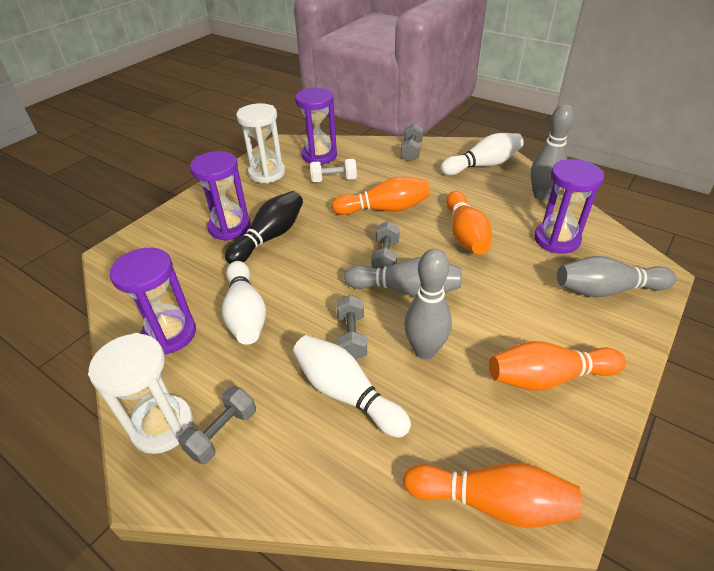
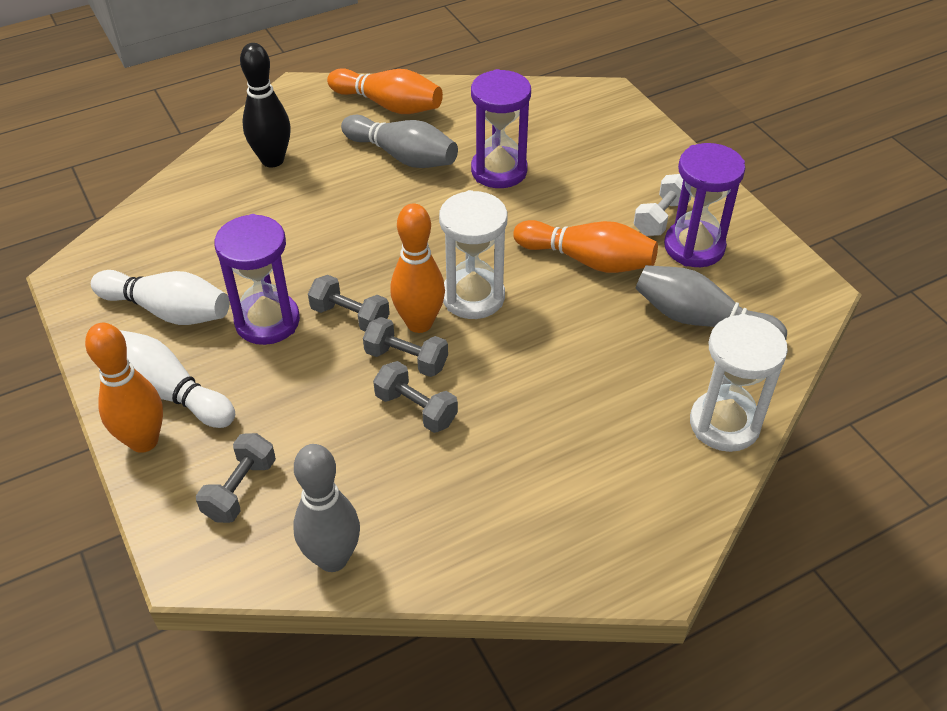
grey bowling pin: [344,257,461,297] [404,249,452,359] [531,104,574,201] [557,256,677,297] = 4 -> [293,444,360,572] [341,115,458,168] [635,265,787,340] = 3
purple hourglass: [110,248,196,354] [190,151,251,241] [295,88,337,164] [534,159,604,254] = 4 -> [214,214,300,345] [471,69,531,188] [664,143,745,267] = 3
white bowling pin: [222,261,266,345] [293,335,411,438] [441,133,524,175] = 3 -> [91,270,229,325] [119,330,235,428] = 2

